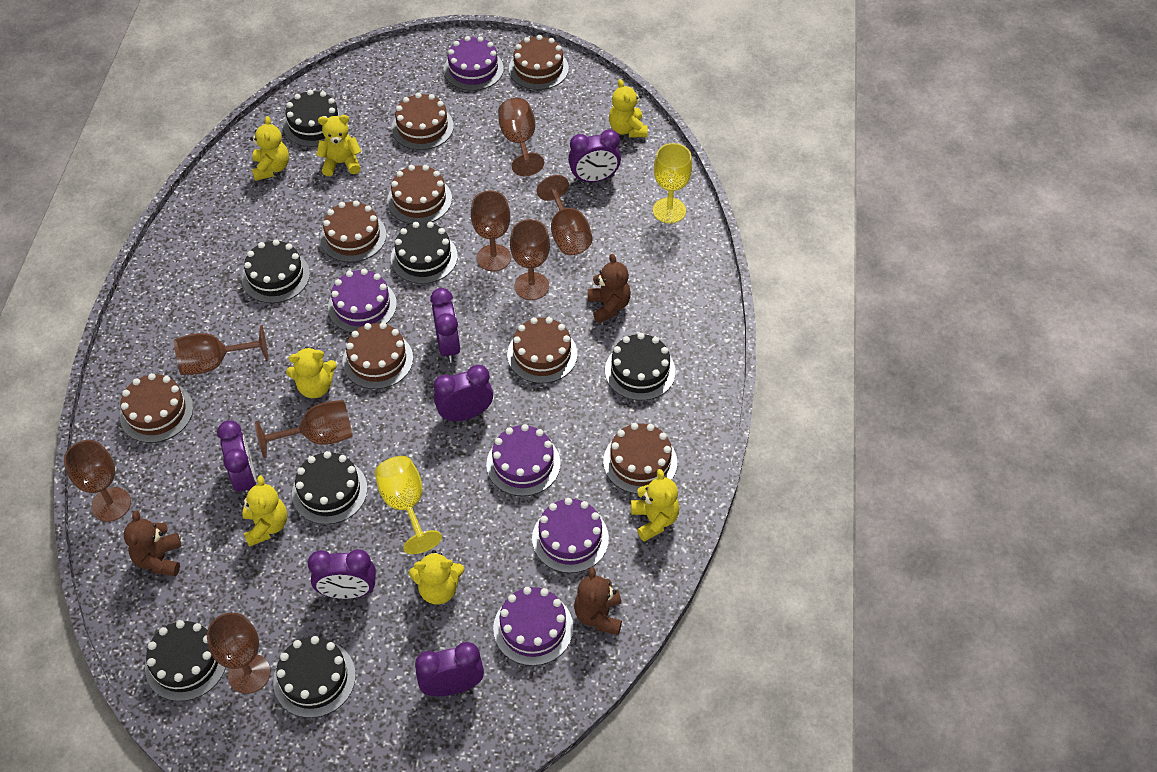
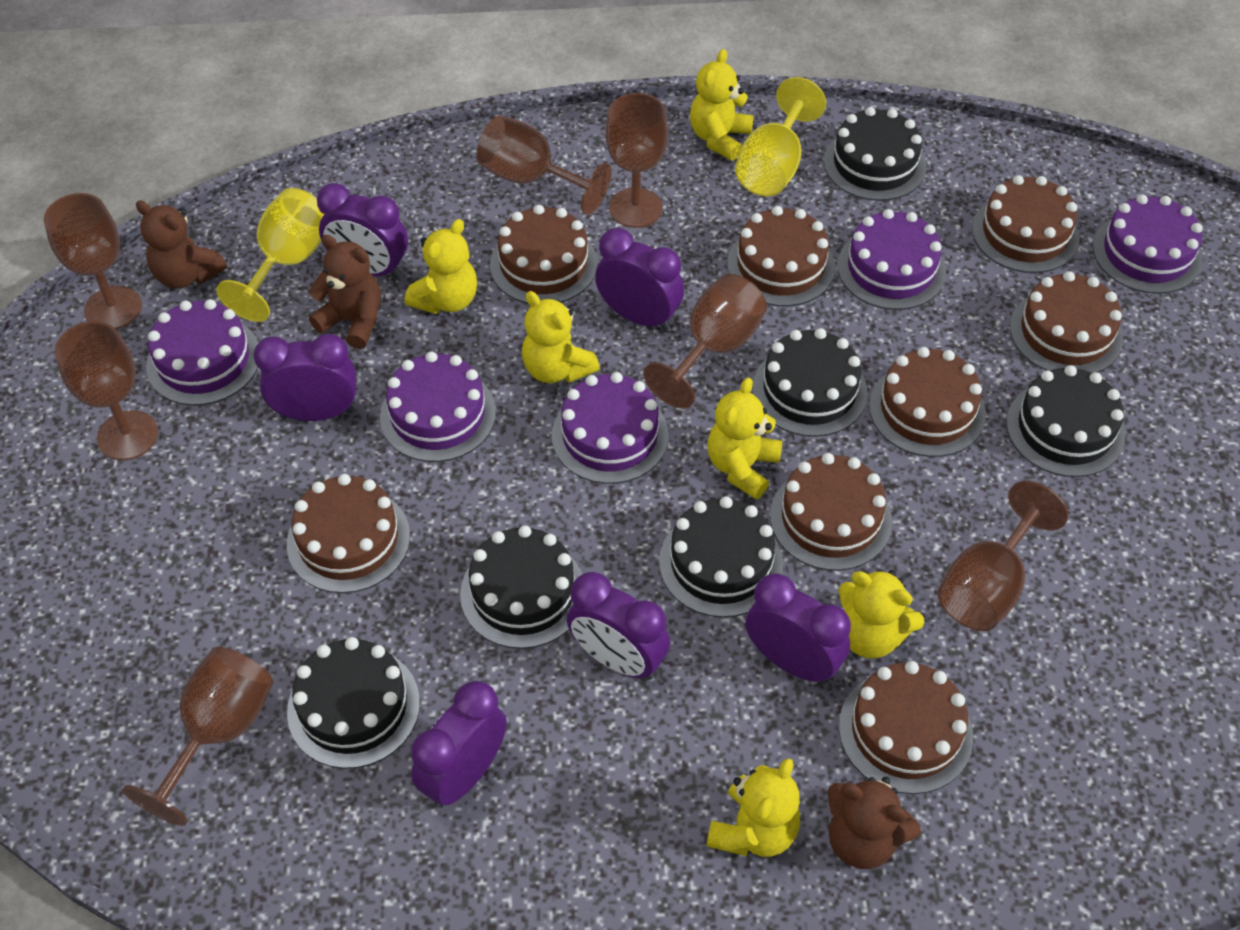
black cake: [145,620,226,701] [242,239,310,303] [273,636,356,718] [283,90,344,147] [292,451,367,525] [391,222,458,284] [605,333,676,401] = 7 -> [287,637,420,769] [460,525,582,649] [659,496,783,618] [753,328,867,437] [824,107,926,201] [1006,365,1125,477] = 6
brown goblet: [64,440,131,522] [174,325,268,375] [207,612,270,694] [255,400,353,458] [471,191,511,271] [498,98,544,176] [510,219,550,300] [537,175,593,255] = 8 -> [44,193,142,329] [55,321,158,460] [122,647,273,826] [477,116,612,215] [606,93,668,228] [643,274,767,409] [938,481,1069,631] = 7
yellow teddy bear: [241,475,287,547] [250,116,289,181] [286,347,337,398] [316,115,361,176] [409,550,464,605] [609,79,648,138] [631,469,679,542] = 7 -> [405,219,477,314] [522,291,600,383] [690,49,754,160] [706,758,800,857] [707,378,782,499] [838,569,925,659] = 6

